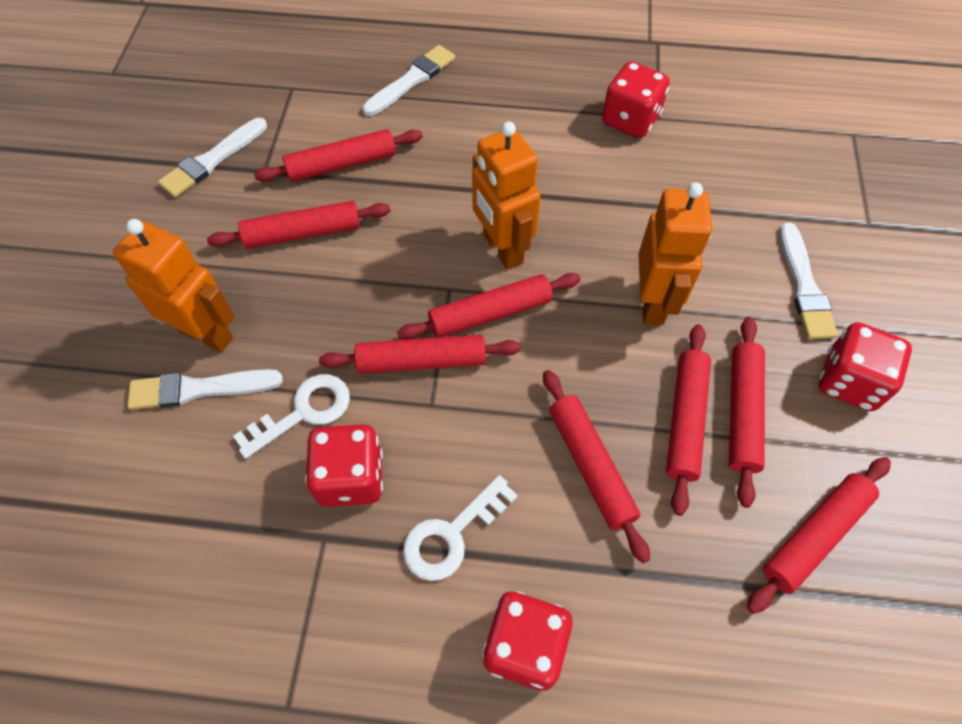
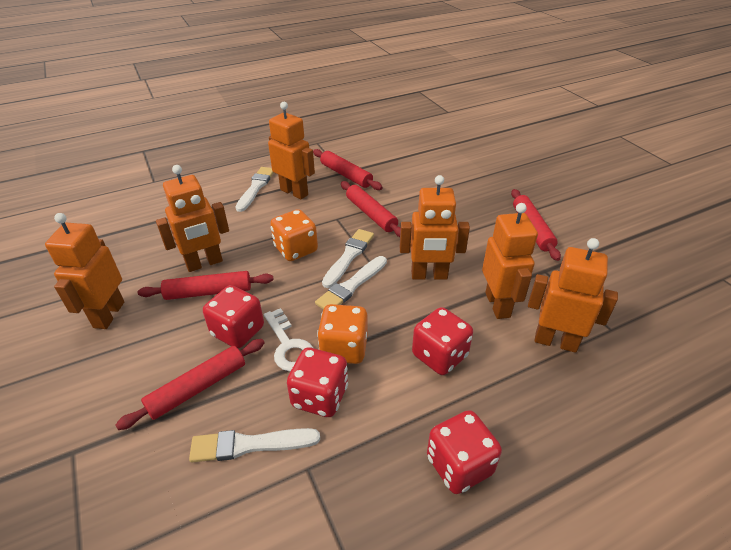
orange dice: none = 0 -> [270,209,318,261] [317,304,368,364] = 2
orange robot: [113,219,235,352] [472,122,541,270] [638,182,712,325] = 3 -> [45,213,124,329] [156,165,229,272] [268,102,315,199] [400,175,470,280] [482,203,538,319] [528,238,618,353] = 6
red rolling pin: [207,201,390,249] [254,129,423,182] [319,334,521,374] [397,273,581,340] [543,370,650,563] [666,324,711,516] [729,317,765,508] [747,457,891,614] = 8 -> [115,339,265,430] [138,271,274,300] [313,149,383,190] [341,181,401,237] [511,189,561,261] = 5
white key: [233,374,350,459] [403,475,518,581] = 2 -> [264,308,313,372] = 1

